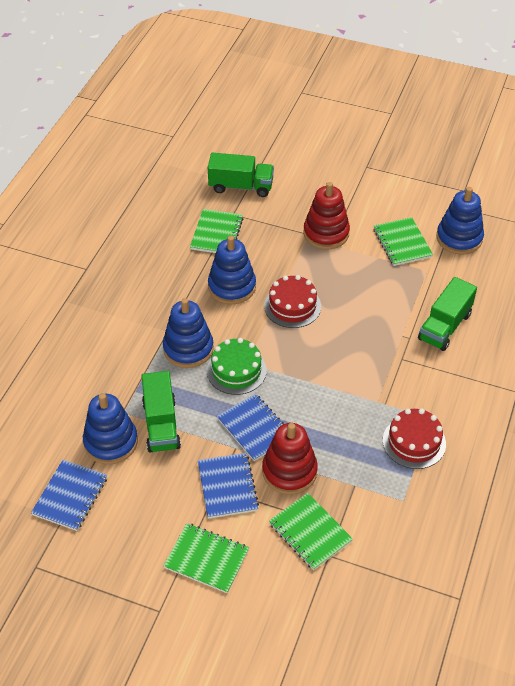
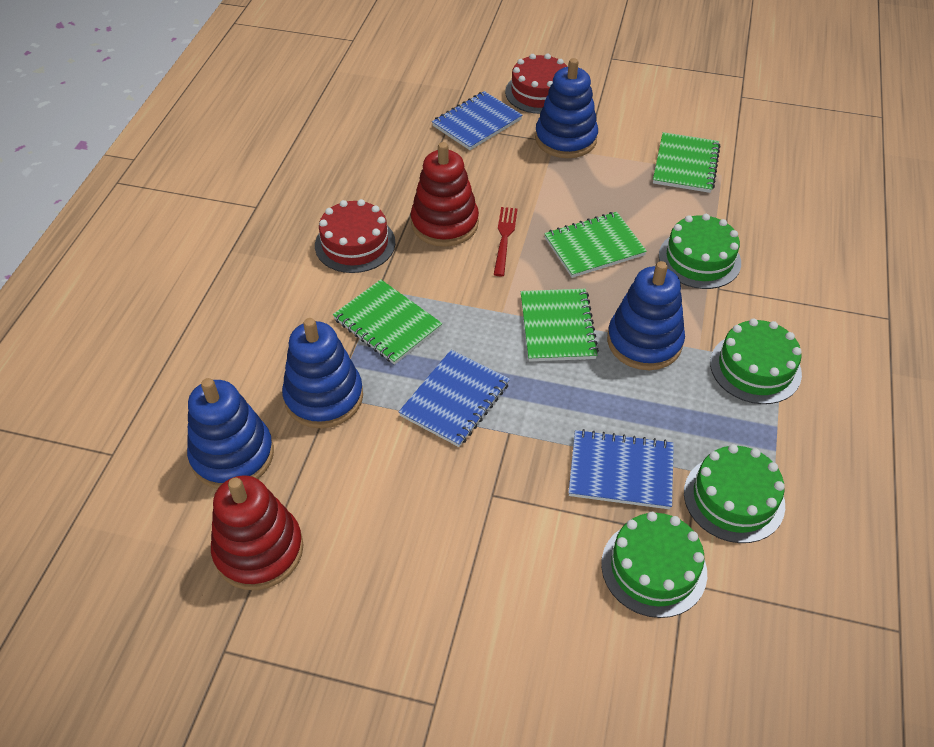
green cake: [207,338,267,395] = 1 -> [601,512,707,618] [659,214,741,289] [684,444,785,543] [710,318,802,404] = 4
green truck: [142,371,181,453] [208,153,274,197] [418,277,477,351] = 3 -> none = 0
red fork: none = 0 -> [494,207,518,276] = 1

